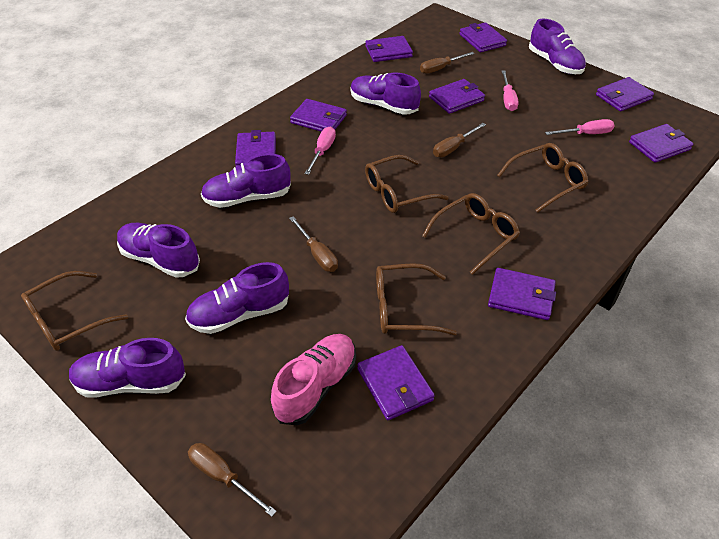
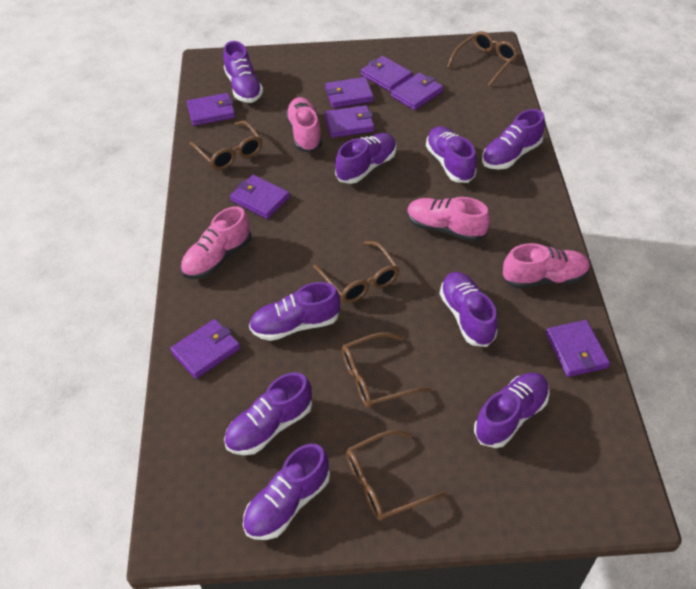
brown screwdriver: [188,443,277,517] [289,216,338,272] [420,52,475,74] [433,123,486,157] = 4 -> none = 0
pink screwdriver: [305,127,336,175] [502,70,519,111] [545,119,615,135] = 3 -> none = 0
pink shoe: [271,334,356,425] = 1 -> [181,206,251,279] [285,97,322,152] [407,197,490,242] [502,243,590,289] = 4
purple shoe: [69,338,186,397] [117,223,200,278] [185,262,289,334] [201,154,291,208] [351,73,421,115] [529,19,586,74] = 6 -> [223,41,263,103] [224,372,312,455] [243,444,330,540] [249,282,340,341] [335,133,396,184] [426,126,477,183] [440,272,498,347] [474,373,550,448] [482,109,545,169] = 9
purple wallet: [235,130,276,167] [290,99,347,132] [357,345,435,420] [365,36,413,62] [429,79,485,114] [459,22,507,52] [488,268,556,320] [596,77,654,111] [629,124,693,163] = 9 -> [170,319,240,379] [187,93,235,126] [230,175,290,219] [325,77,374,108] [325,105,374,138] [361,56,413,92] [391,72,443,110] [546,320,610,377] = 8

